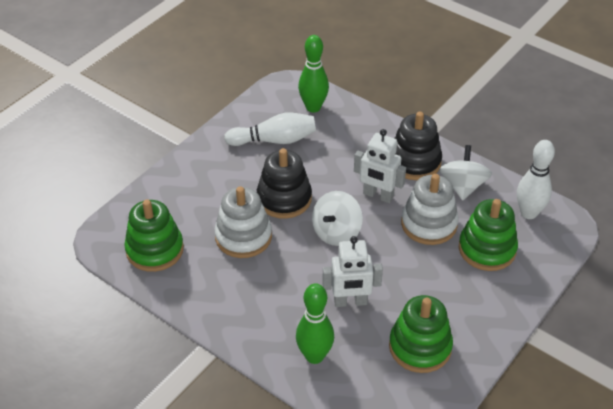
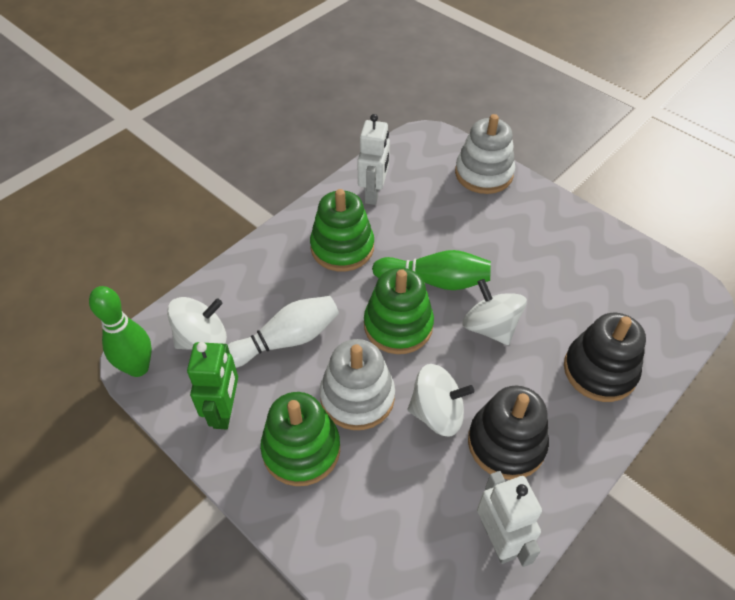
green robot: none = 0 -> [187,342,238,429] = 1
white bowling pin: [224,113,316,146] [517,140,555,219] = 2 -> [228,296,339,368] = 1
white spinning top: [312,191,363,246] [439,145,492,201] = 2 -> [167,297,227,350] [408,364,474,437] [462,279,527,345] = 3

